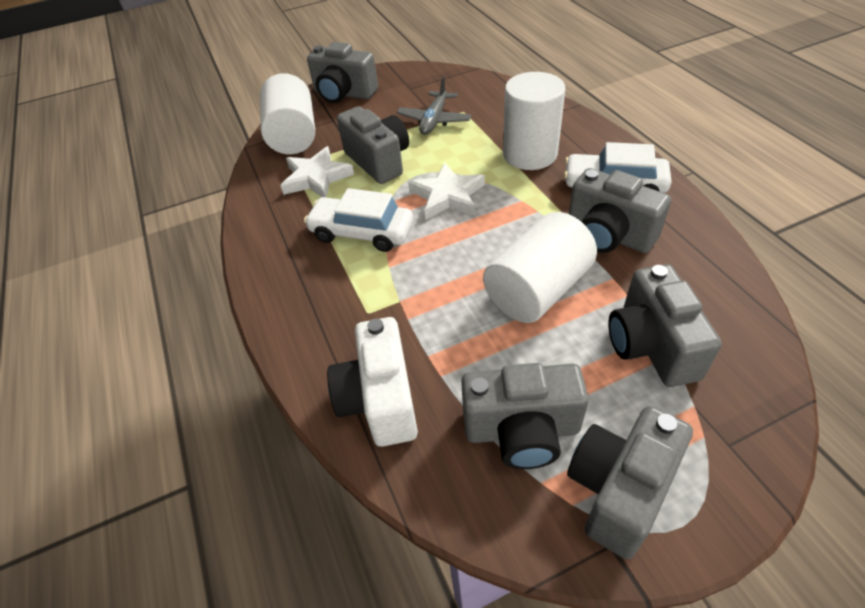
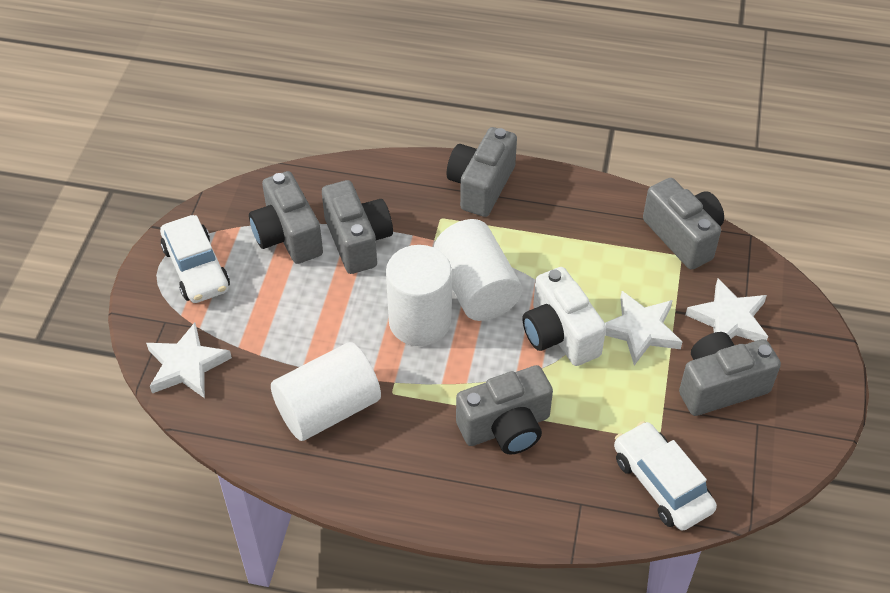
grey plane: [397,77,472,135] = 1 -> none = 0
white star: [280,146,354,197] [408,162,485,220] = 2 -> [146,323,232,398] [605,291,682,365] [685,279,768,341] = 3

